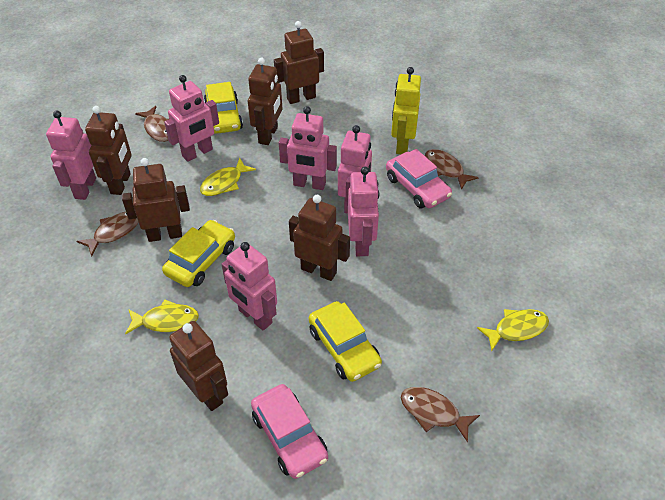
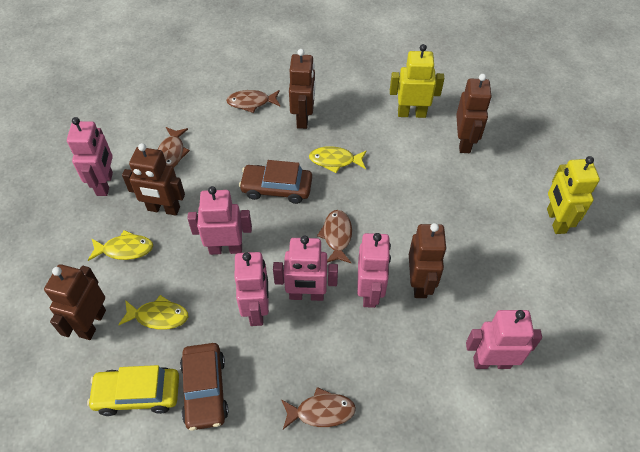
brown car: none = 0 -> [180,343,228,431] [239,160,312,204] = 2
brown robot: [85,106,132,195] [122,158,190,242] [169,321,228,411] [248,58,282,145] [274,21,324,104] [289,195,350,281] = 6 -> [44,264,106,340] [122,143,185,216] [289,49,315,129] [409,223,447,298] [456,74,492,153] = 5
pink car: [251,384,328,479] [386,149,452,209] = 2 -> none = 0
yellow car: [162,220,235,287] [204,82,243,134] [309,301,382,382] = 3 -> [87,365,179,416] = 1
yellow robot: [391,67,421,154] = 1 -> [390,44,444,118] [547,156,600,234] = 2

